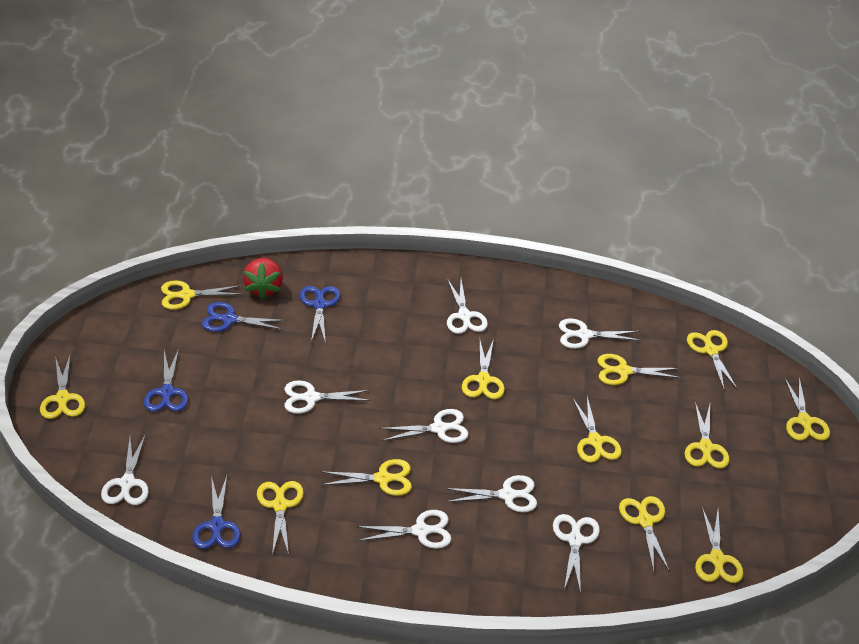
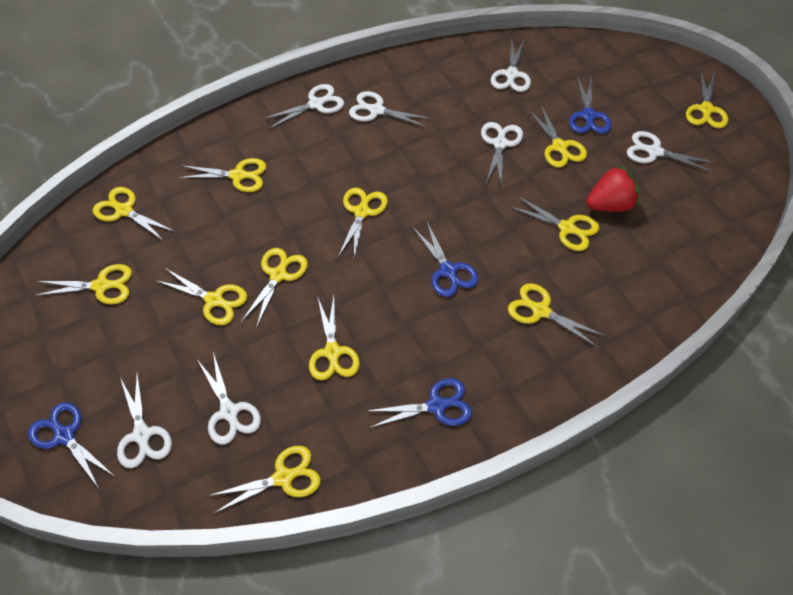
white scissors: [101,436,149,505] [285,380,371,414] [356,510,451,549] [379,409,468,443] [445,475,537,512] [447,278,488,334] [553,514,600,593] [559,319,641,349] = 8 -> [117,373,172,468] [198,352,261,445] [263,84,344,129] [349,91,432,128] [481,122,523,185] [491,39,531,92] [627,131,715,172] = 7

